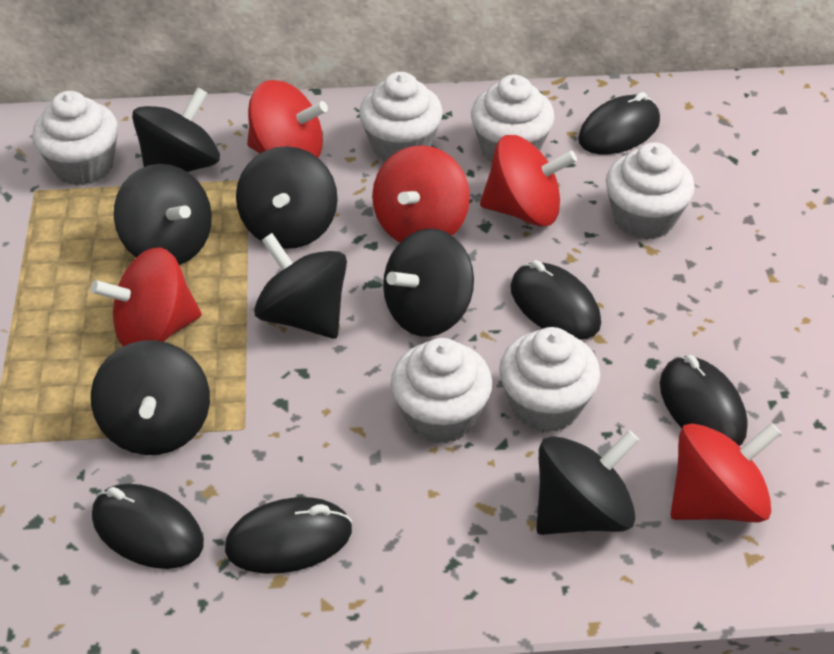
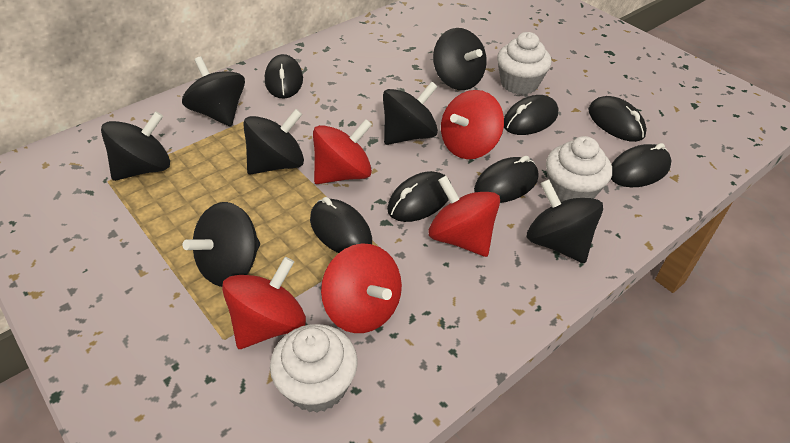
black mouse: [92,484,204,569] [225,497,352,574] [510,260,601,340] [578,92,660,154] [660,355,748,446] = 5 -> [265,54,303,98] [310,197,372,253] [387,171,451,222] [474,156,538,203] [504,95,559,135] [588,96,647,142] [611,143,672,187] = 7
white cupcake: [32,91,118,185] [359,72,443,161] [391,338,492,443] [471,75,555,163] [499,327,600,432] [606,142,695,240] = 6 -> [270,324,357,413] [497,32,551,95] [546,136,612,202] = 3

